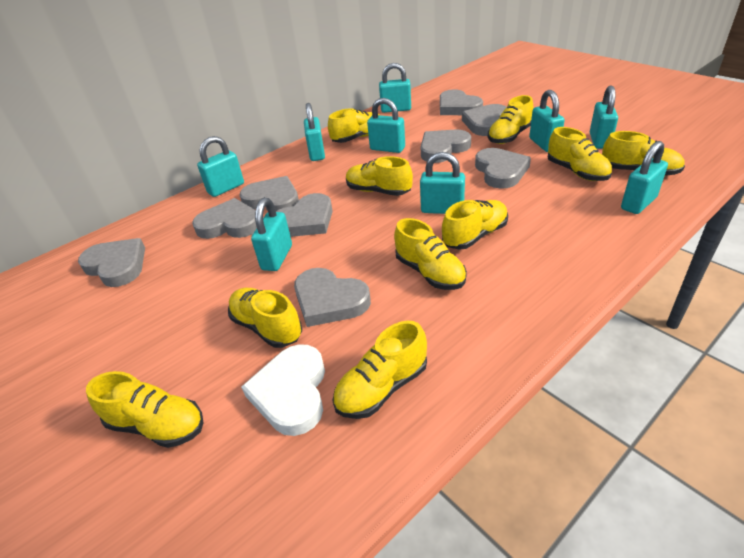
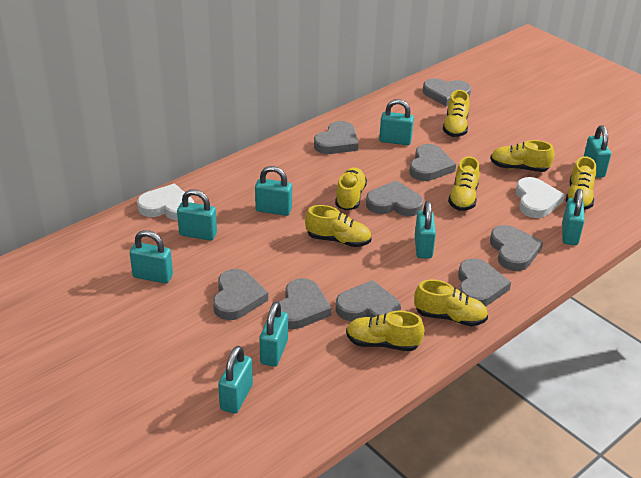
white heart: [241,344,325,436] = 1 -> [137,184,194,220] [516,177,565,218] = 2
yellow shoe: [86,371,203,448] [228,288,302,348] [328,108,379,143] [332,321,427,419] [346,156,413,196] [394,218,467,290] [442,200,508,250] [488,95,533,144] [548,127,612,181] [602,131,685,176] = 10 -> [305,205,371,247] [335,168,367,210] [346,311,425,351] [414,279,488,326] [443,90,469,137] [448,156,480,211] [490,140,554,172] [566,156,596,210] = 8

